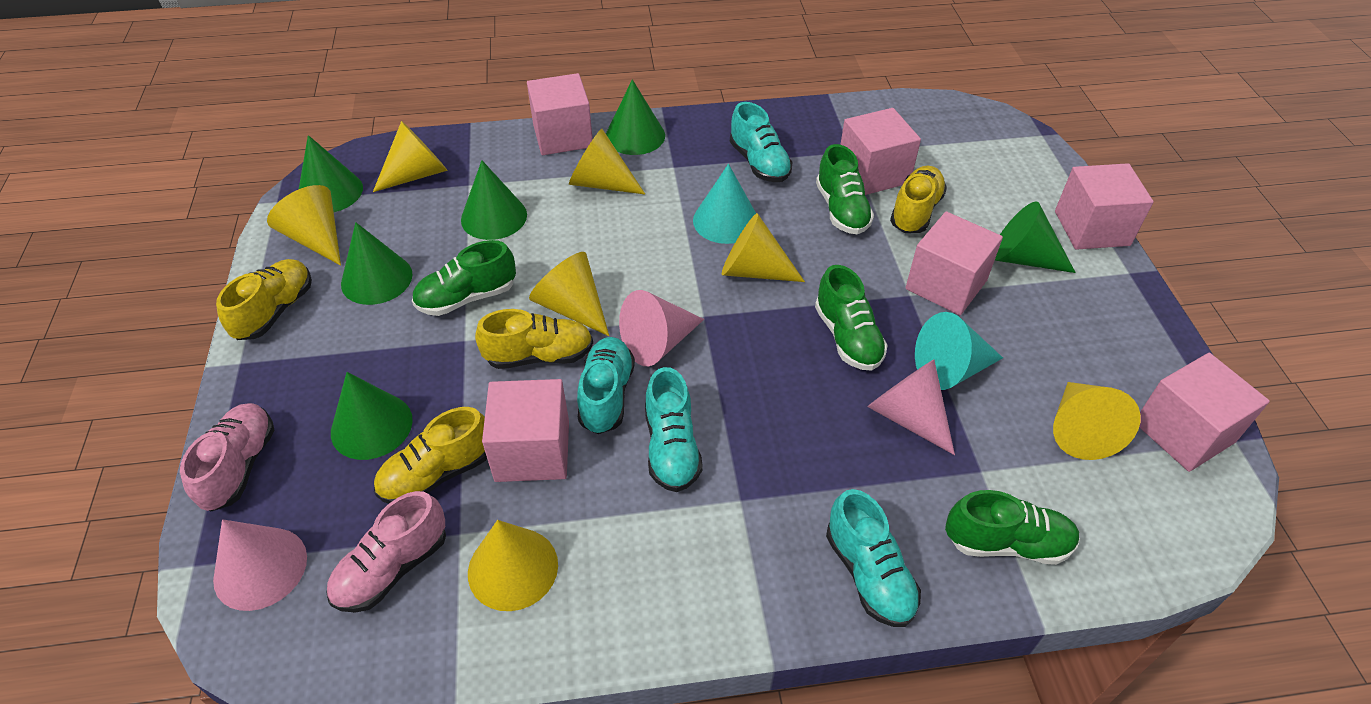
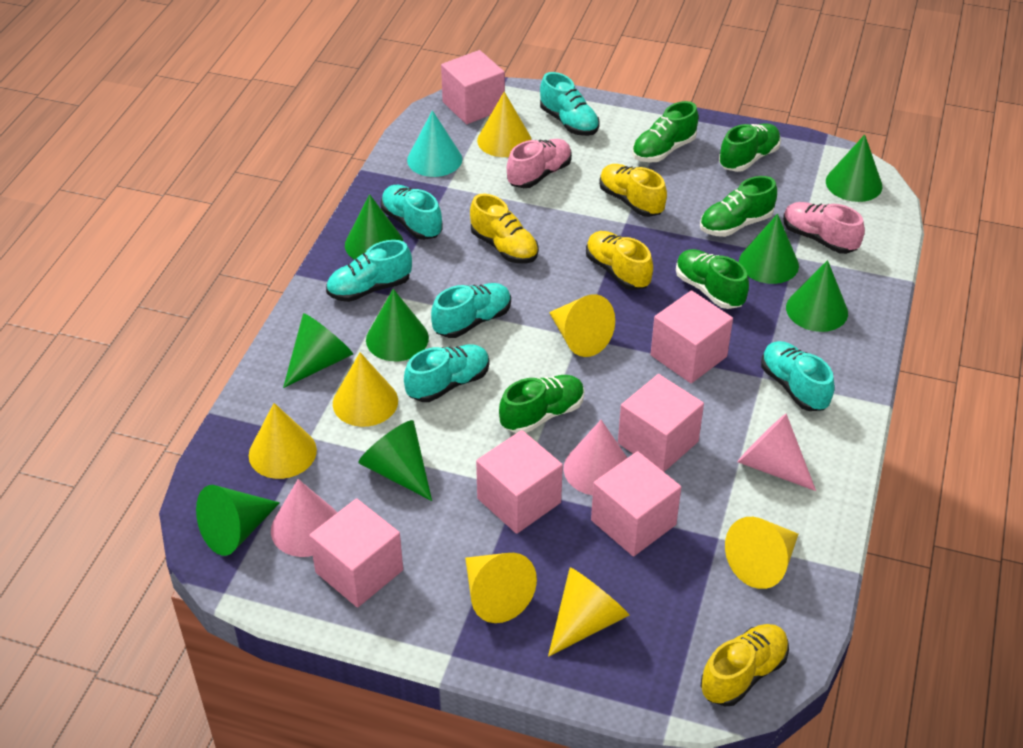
green cone: [299,135,363,212] [331,372,413,460] [341,222,412,305] [461,160,527,240] [606,79,665,155] [995,201,1076,273] = 6 -> [196,485,280,556] [283,313,353,388] [345,194,403,260] [358,420,432,501] [366,289,429,361] [739,214,799,284] [786,260,848,332] [826,135,882,202] = 8
green shoe: [412,240,516,316] [815,265,888,370] [816,144,874,234] [945,490,1080,565] = 4 -> [499,375,585,433] [632,101,699,163] [676,249,749,309] [700,176,777,237] [719,123,781,172] = 5
turquoise cone: [693,164,756,244] [915,312,1003,390] = 2 -> [407,110,462,177] = 1
turquoise shoe: [577,337,635,434] [645,367,703,492] [730,102,793,182] [826,489,921,627] = 4 -> [326,240,412,302] [381,185,442,240] [404,344,490,402] [431,283,511,338] [540,72,600,136] [761,341,835,411] = 6

